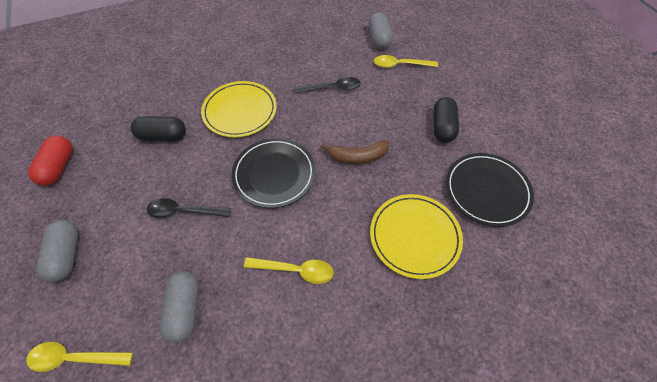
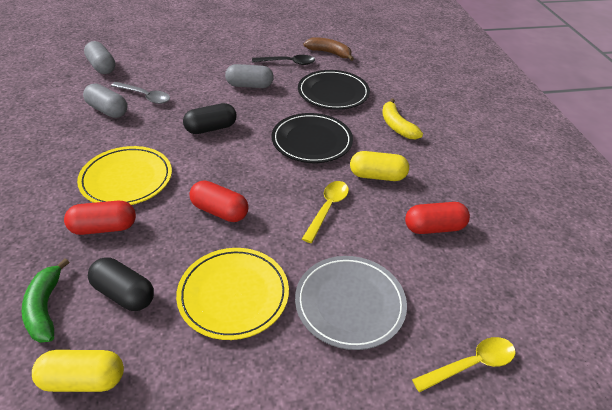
black spoon: [147,198,232,218] [293,77,361,93] = 2 -> [252,55,315,65] = 1
green banana: none = 0 -> [22,259,69,343] = 1
grey plate: none = 0 -> [295,256,407,350] = 1
grey spoon: none = 0 -> [111,82,170,104] = 1
red capsule: [28,135,73,186] = 1 -> [64,201,136,235] [189,180,249,222] [405,202,470,234] = 3
yellow banana: none = 0 -> [382,98,423,140] = 1
yellow capsule: none = 0 -> [32,350,124,392] [350,151,409,181] = 2
yellow spoon: [26,342,133,372] [244,257,334,284] [374,55,438,68] = 3 -> [302,181,349,243] [412,337,516,392] = 2

